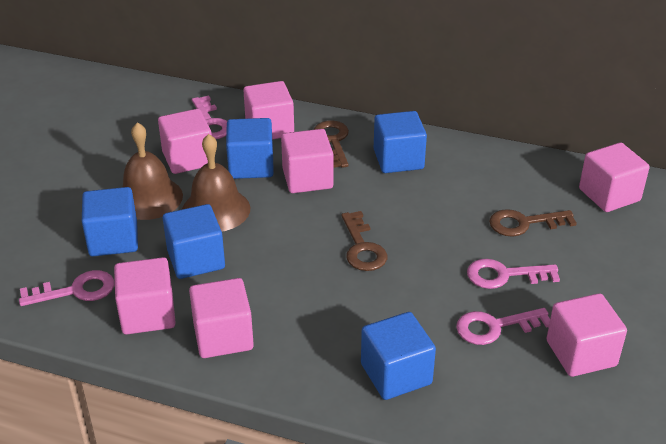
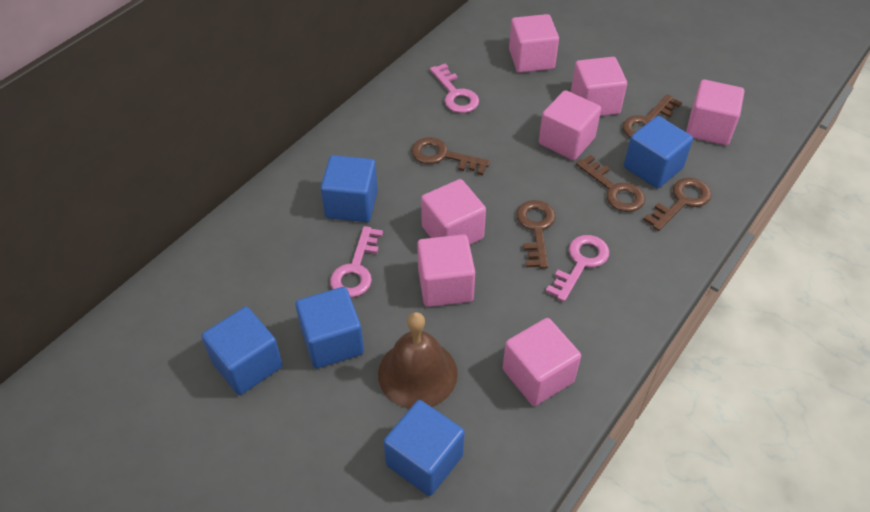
brown bell: [123,122,183,220] [182,134,250,231] = 2 -> [378,312,458,409] = 1
brown key: [314,120,349,168] [341,211,387,271] [489,209,577,237] = 3 -> [411,137,490,175] [516,200,556,269] [576,155,645,212] [622,94,682,138] [643,178,712,231] = 5
pink key: [19,270,114,306] [192,96,227,139] [456,308,550,345] [467,259,560,289] = 4 -> [330,226,383,298] [430,63,479,113] [546,235,609,302] = 3

